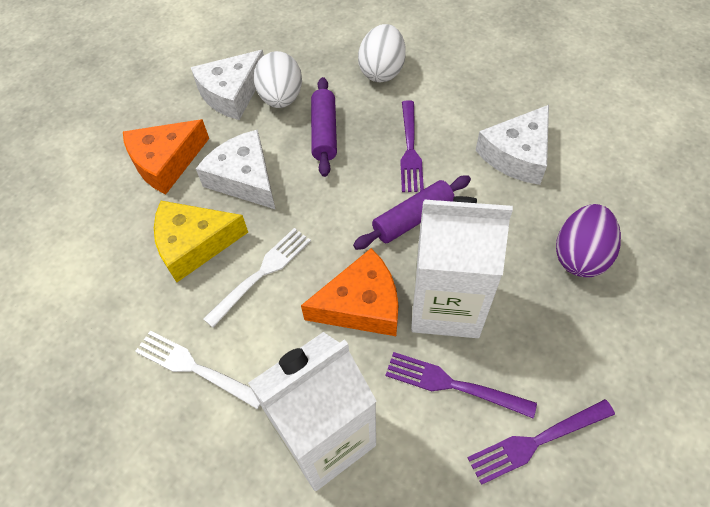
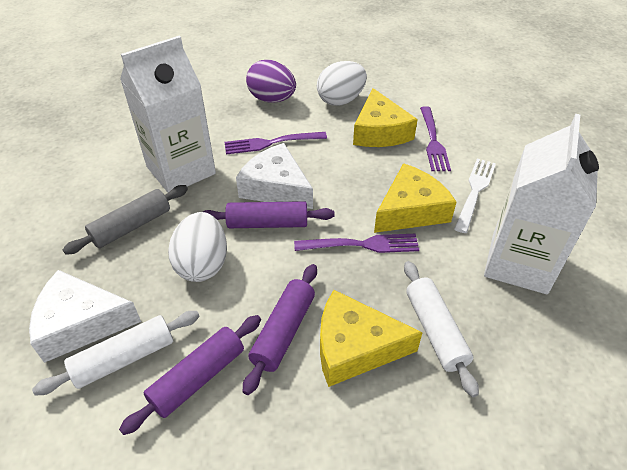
grey rolling pin: none = 0 -> [63,185,188,255] = 1
orange cheese: [123,119,209,194] [301,248,398,336] = 2 -> none = 0
purple rolling pin: [311,77,337,177] [353,175,471,250] = 2 -> [119,315,261,435] [203,201,335,228] [243,264,317,395] = 3
white cheese: [191,50,264,120] [196,129,276,210] [475,105,549,185] = 3 -> [29,270,141,363] [236,143,313,209] = 2
white fork: [135,331,260,409] [203,228,311,327] = 2 -> [454,158,496,233] = 1
white rolling pin: none = 0 -> [32,311,200,396] [404,261,479,397] = 2
yellow cheese: [154,201,248,282] = 1 -> [320,290,423,387] [353,88,418,147] [374,163,456,233] = 3

